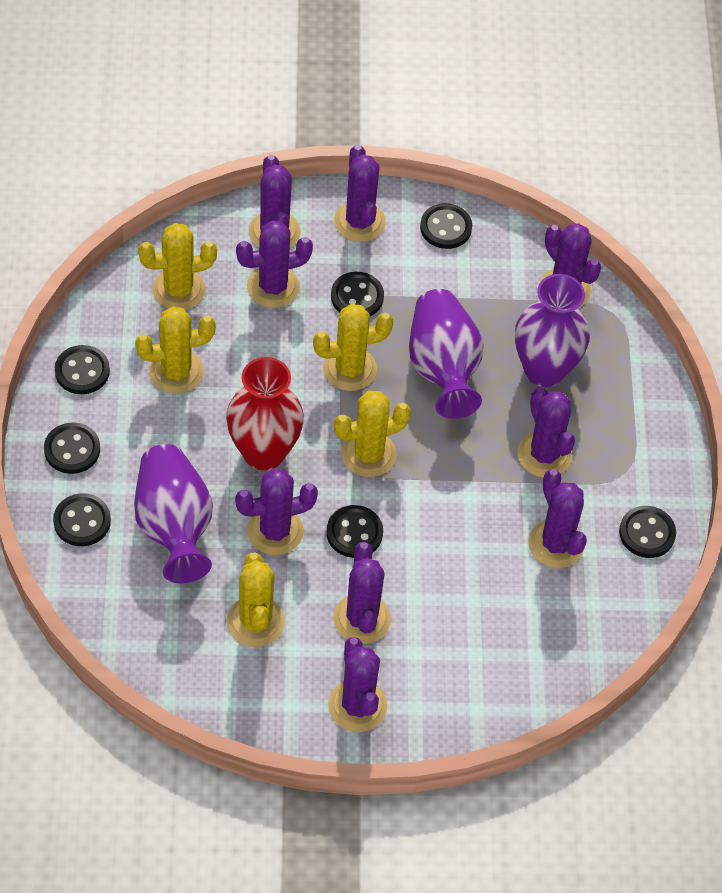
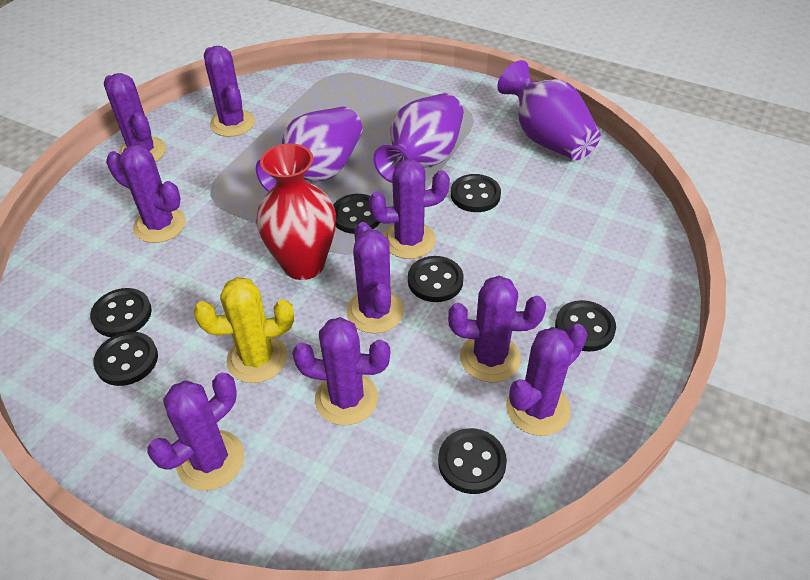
yellow cactus: [135,307,216,394] [138,223,217,310] [227,553,285,647] [313,304,393,391] [334,391,411,477] = 5 -> [194,277,294,383] = 1

